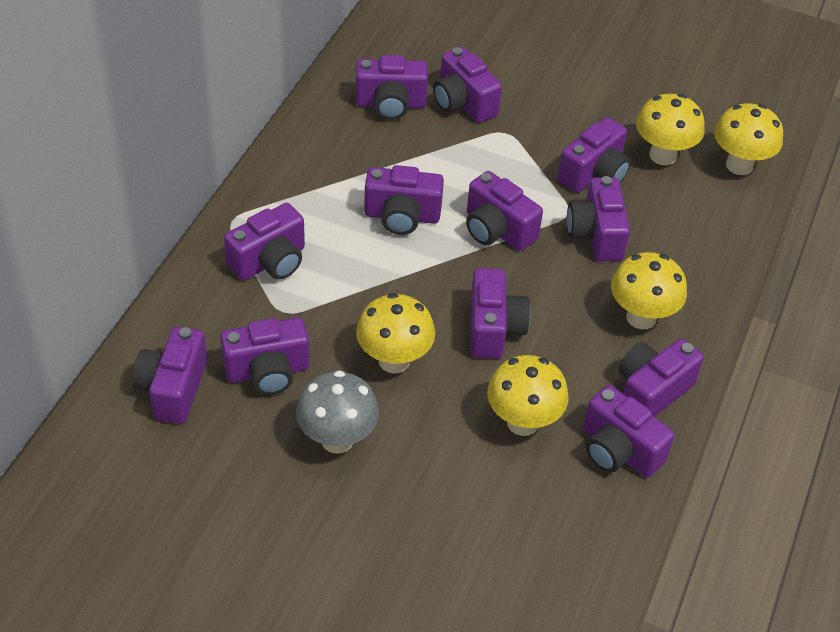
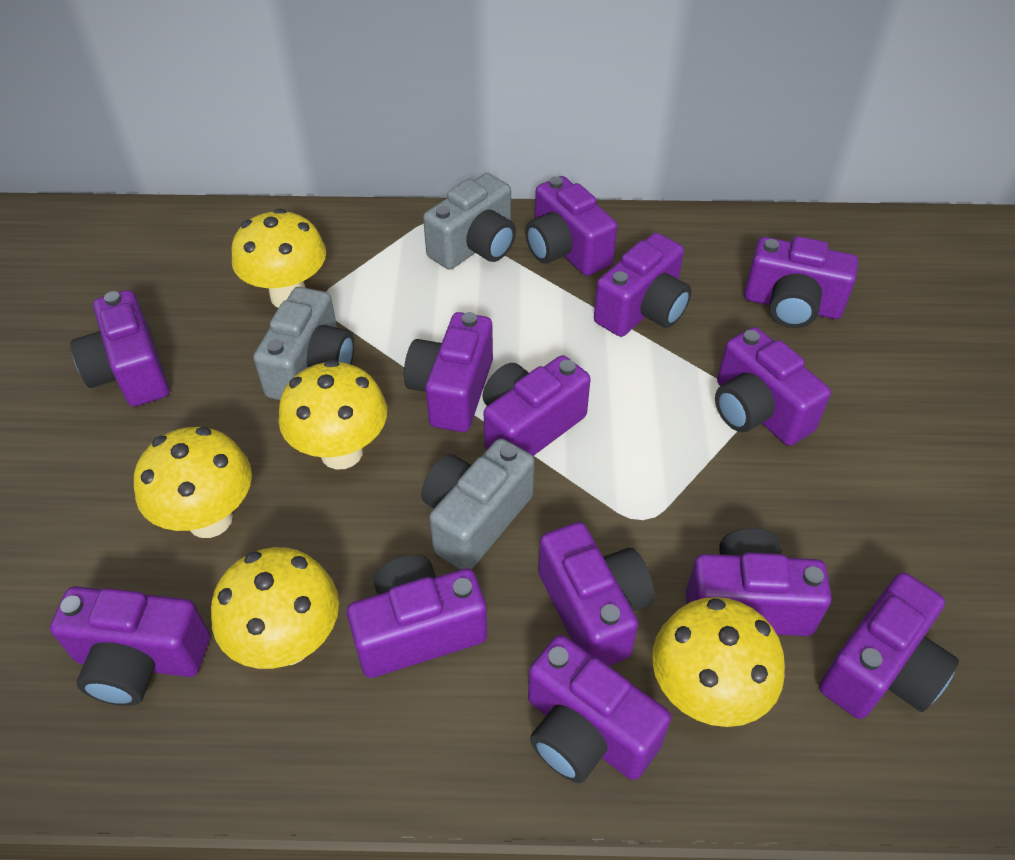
grey camera: none = 0 -> [253,287,354,400] [421,439,535,570] [423,173,516,270] = 3
grey mushroom: [296,370,379,454] = 1 -> none = 0
purple camera: [133,326,207,424] [220,318,310,395] [224,203,305,281] [356,55,428,120] [364,165,444,235] [433,47,502,123] [466,171,543,251] [470,268,530,359] [558,117,631,193] [567,176,630,261] [583,385,675,478] [619,339,704,417] = 12 -> [50,586,210,706] [70,290,169,407] [347,555,487,678] [404,312,493,432] [482,355,591,456] [525,176,617,276] [528,635,671,783] [538,522,655,666] [594,233,692,337] [686,528,831,636] [715,327,831,446] [744,236,858,328] [819,572,959,719] = 13

